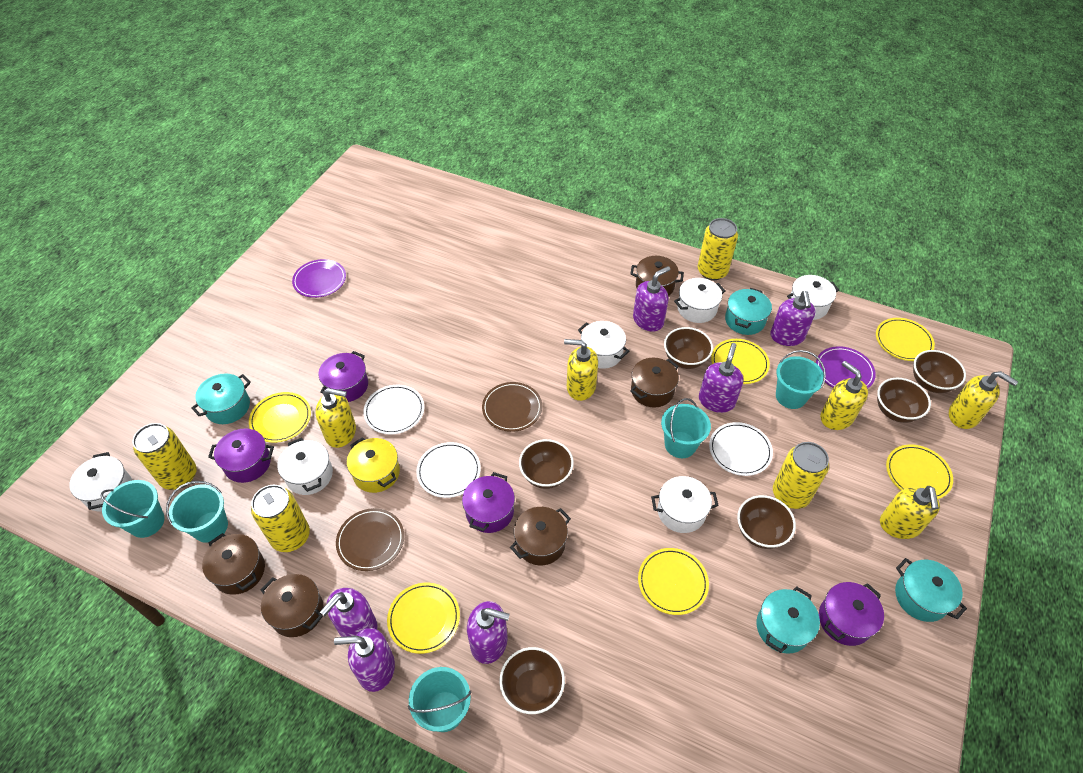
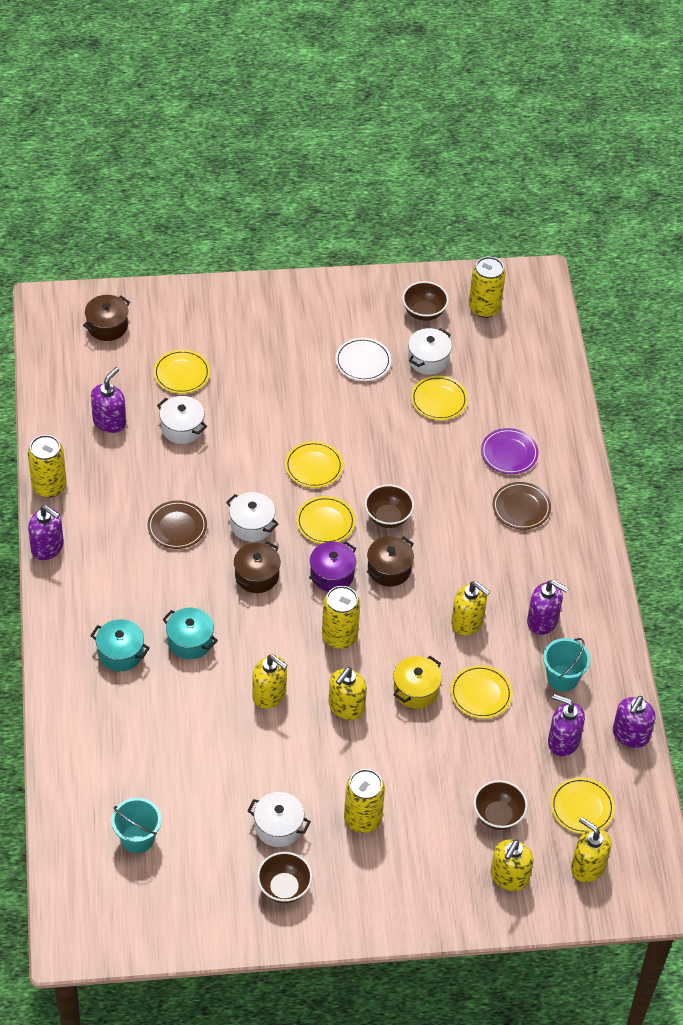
brown bowl: [499,647,565,714] [519,439,574,489] [664,327,713,369] [737,495,796,549] [877,378,931,423] [913,350,966,393] = 6 -> [257,852,312,903] [365,484,414,528] [402,281,449,321] [474,780,528,830] = 4
brown pot: [202,533,265,595] [261,574,324,637] [510,507,571,565] [630,256,684,296] [630,358,679,408] = 5 -> [83,295,130,341] [234,541,281,593] [367,536,414,587] = 3
purple plate: [292,259,346,298] [816,346,876,388] = 2 -> [481,428,539,474] = 1
purple pot: [208,429,274,483] [318,351,368,402] [462,472,515,533] [819,582,884,646] = 4 -> [309,541,357,592] = 1
purple soap dispenser: [320,588,378,637] [334,628,395,692] [467,601,510,664] [633,266,670,332] [699,343,743,413] [770,291,816,346] = 6 -> [28,505,64,560] [91,367,126,433] [527,580,569,635] [548,694,585,756] [613,696,656,748] = 5
turquoise bucket: [101,480,164,538] [166,481,228,543] [408,667,471,732] [661,398,711,458] [776,350,826,409] = 5 -> [111,797,161,853] [543,638,591,692] = 2
turquoise pot: [191,373,251,424] [725,288,772,335] [756,586,820,654] [895,558,967,622] = 4 -> [90,619,150,671] [162,608,218,659] = 2
white plate: [363,385,424,434] [416,442,481,498] [709,422,773,476] = 3 -> [335,338,391,381] = 1
white pot: [69,452,132,512] [277,438,333,495] [578,321,629,369] [651,476,719,533] [674,278,725,323] [787,275,839,320] = 6 -> [157,396,207,444] [226,492,278,542] [248,792,311,847] [408,328,452,375] = 4

